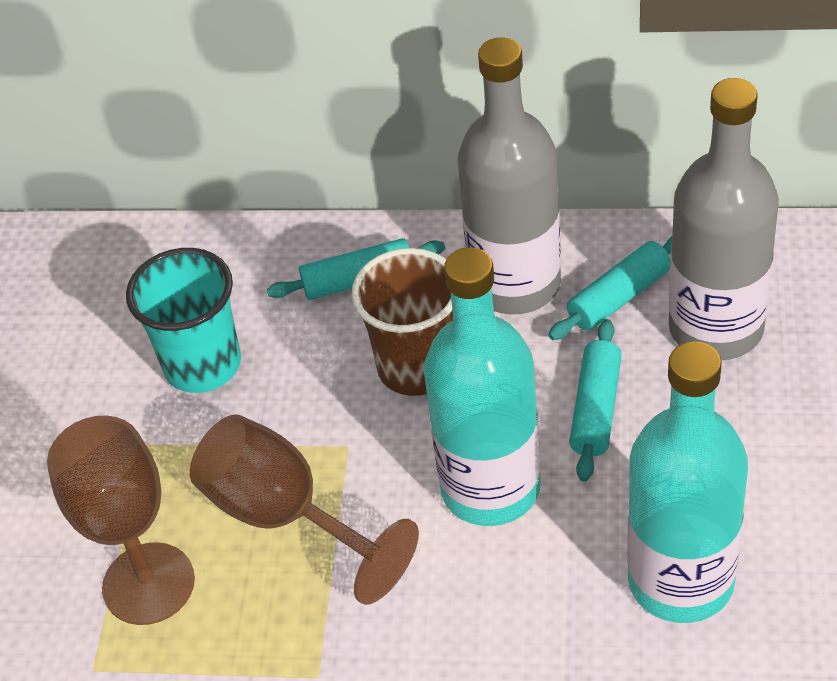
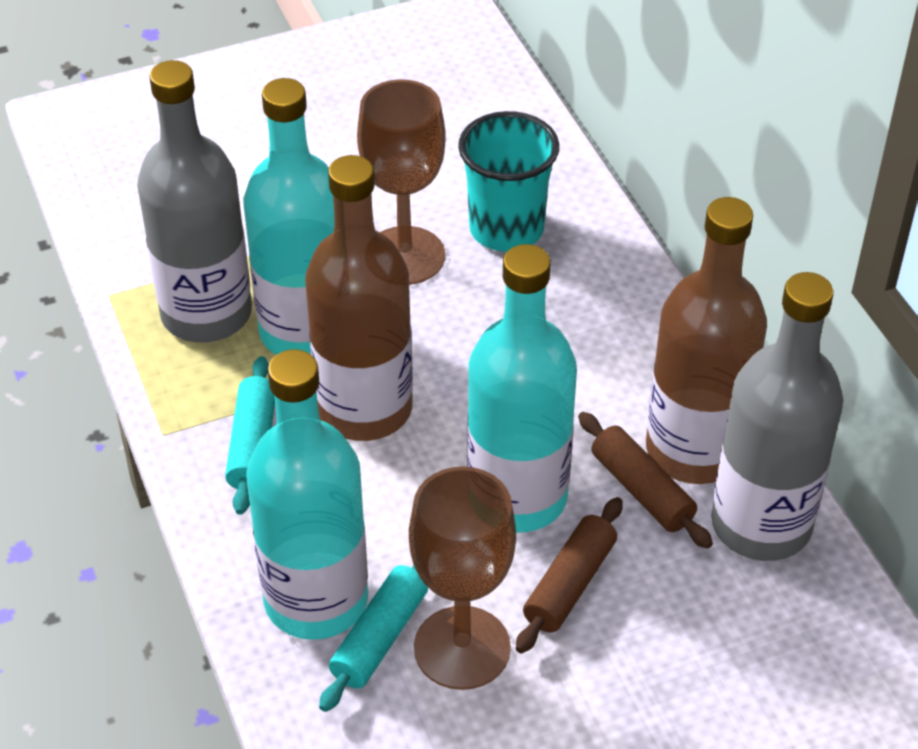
brown bottle: none = 0 -> [305,155,413,441] [646,197,767,484] = 2
brown cup: [351,248,453,396] = 1 -> none = 0
brown rolling pin: none = 0 -> [516,497,623,654] [578,412,713,549] = 2
turquoise bottle: [424,247,541,526] [627,341,748,623] = 2 -> [244,78,334,355] [246,349,368,640] [467,244,577,532] = 3
turquoise rolling pin: [267,238,445,300] [548,236,672,340] [569,319,622,482] = 3 -> [225,356,275,515] [319,564,428,712] = 2

